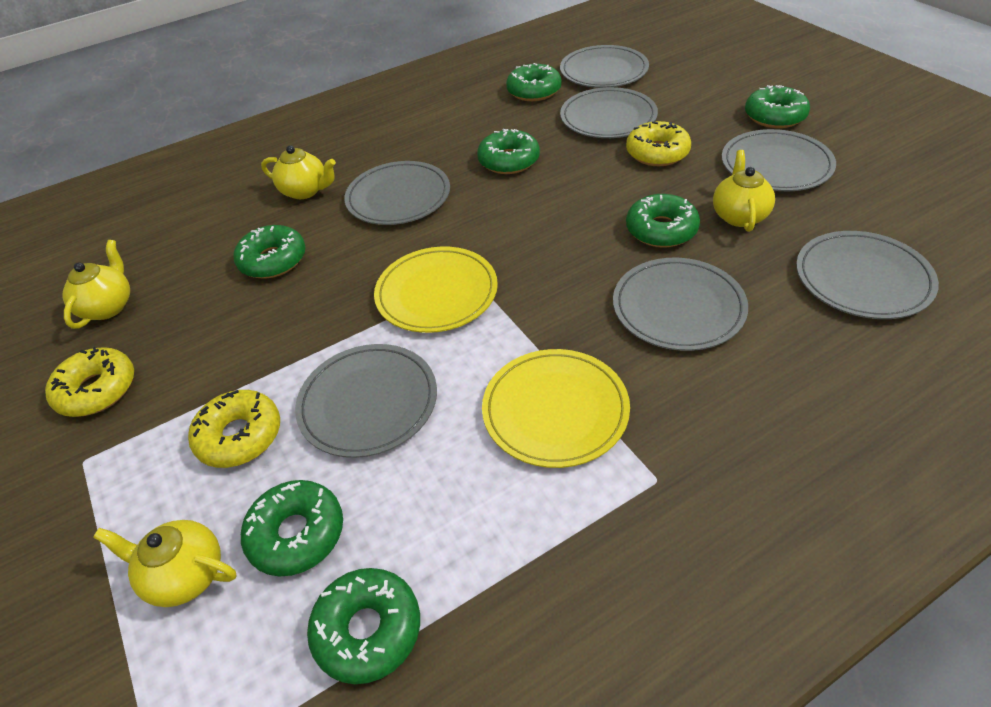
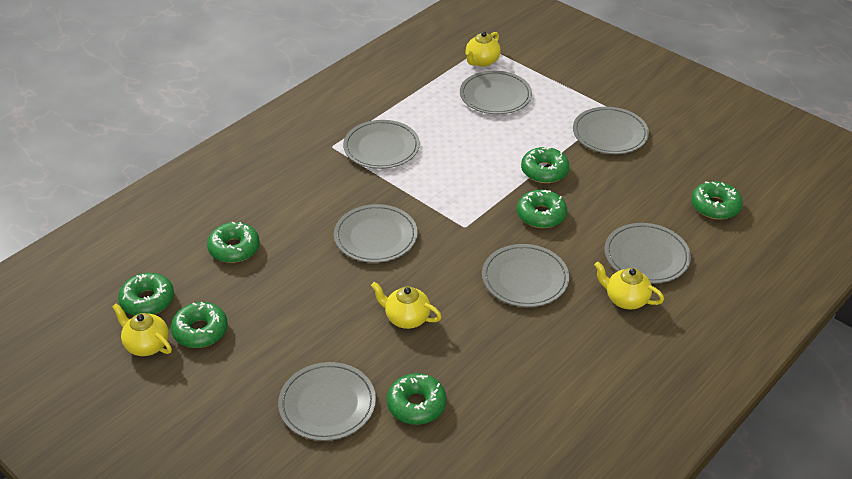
yellow donut: [45,347,134,417] [188,390,280,468] [626,121,691,166] = 3 -> none = 0
yellow plate: [374,247,498,333] [482,349,630,468] = 2 -> none = 0

